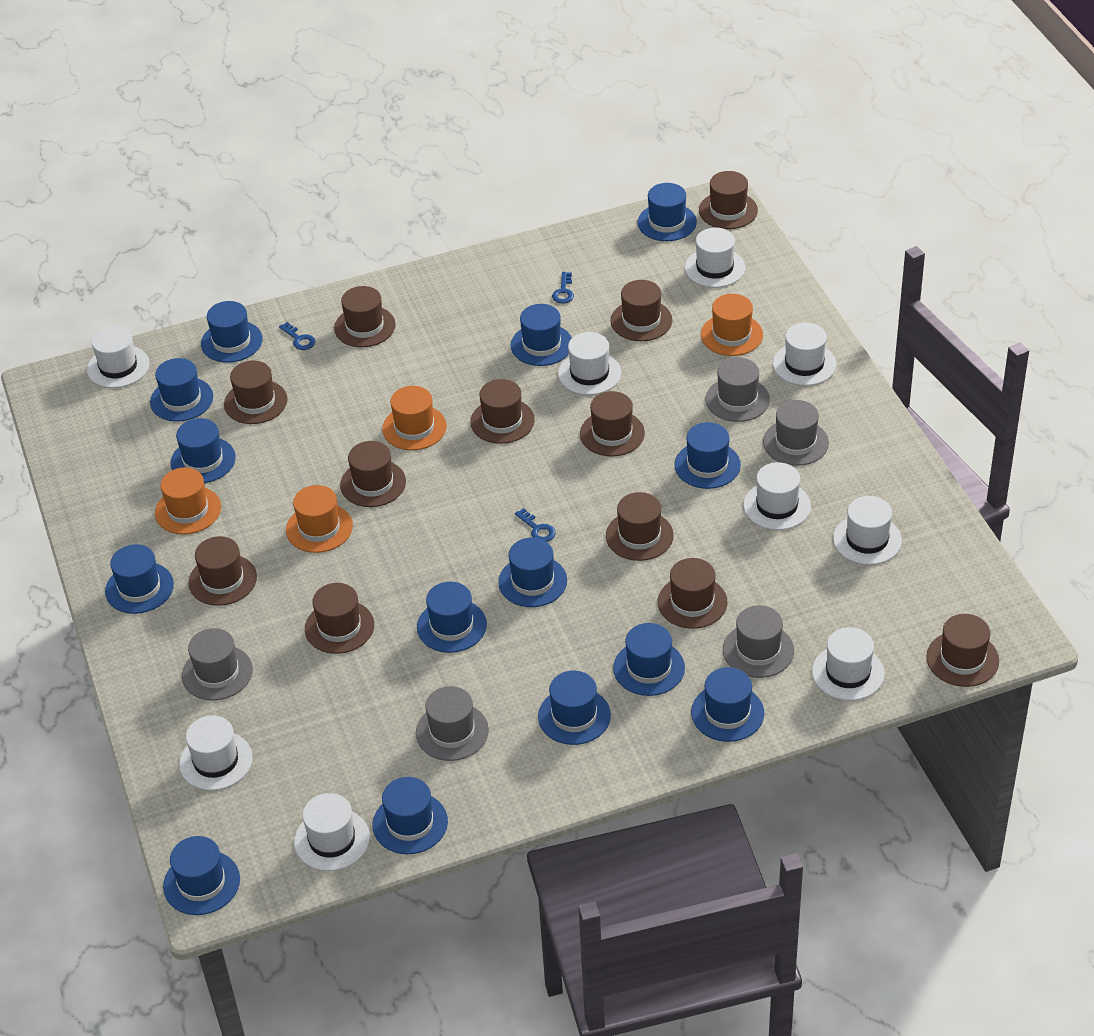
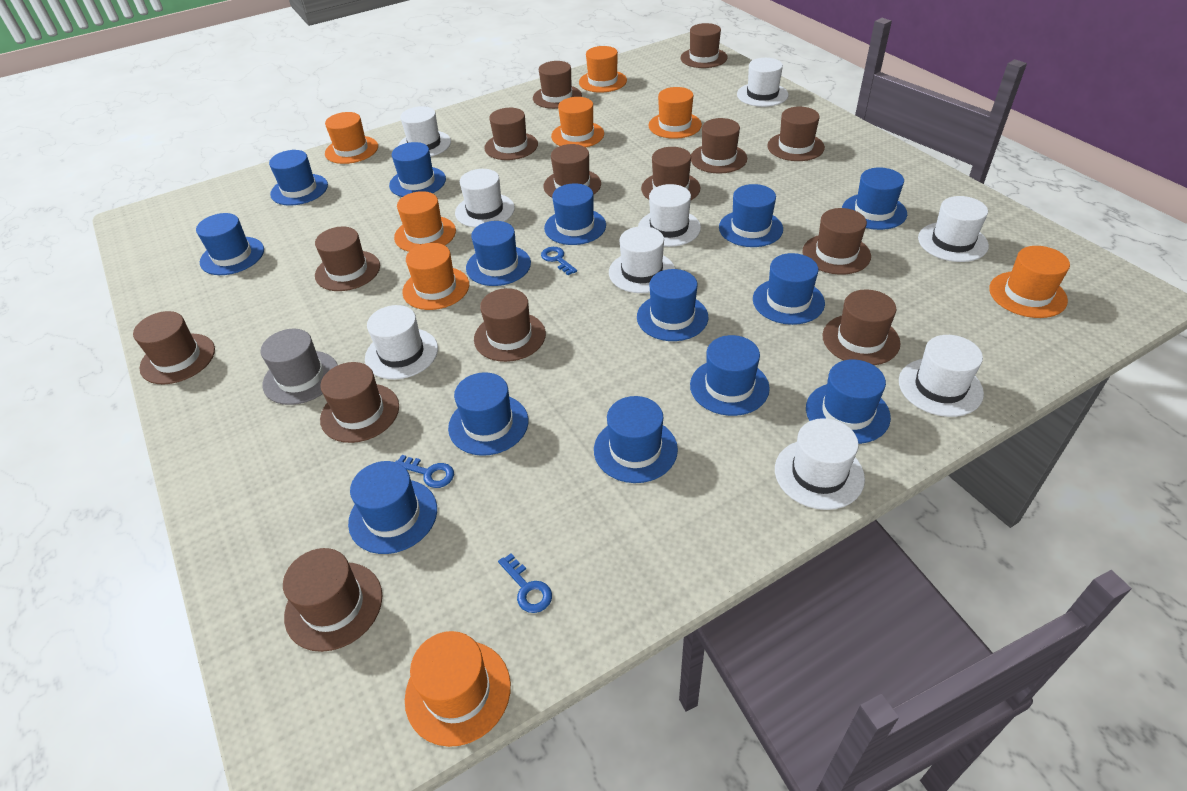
brown hat: [188,536,257,606] [224,361,287,424] [305,583,374,654] [334,286,396,347] [340,441,406,507] [470,379,535,444] [580,391,645,456] [606,492,674,561] [611,280,673,341] [658,558,728,629] [699,171,758,229] [926,614,999,687] = 12 -> [133,311,215,384] [283,548,382,652] [315,227,380,291] [320,362,399,443] [474,288,546,362] [484,108,538,160] [533,61,582,109] [544,144,601,197] [641,147,701,200] [680,23,727,68] [691,118,747,173] [767,107,825,161] [802,208,871,275] [822,289,901,365] = 14
grey hat: [182,628,253,700] [416,686,489,761] [706,358,770,422] [723,605,794,678] [763,400,829,466] = 5 -> [261,329,338,405] = 1
orange hat: [155,467,221,534] [286,485,353,553] [382,386,447,450] [701,294,763,356] = 4 -> [325,112,378,164] [394,191,456,252] [402,243,469,310] [405,631,511,747] [551,97,604,147] [579,46,627,93] [648,87,702,139] [989,246,1070,318] = 8

